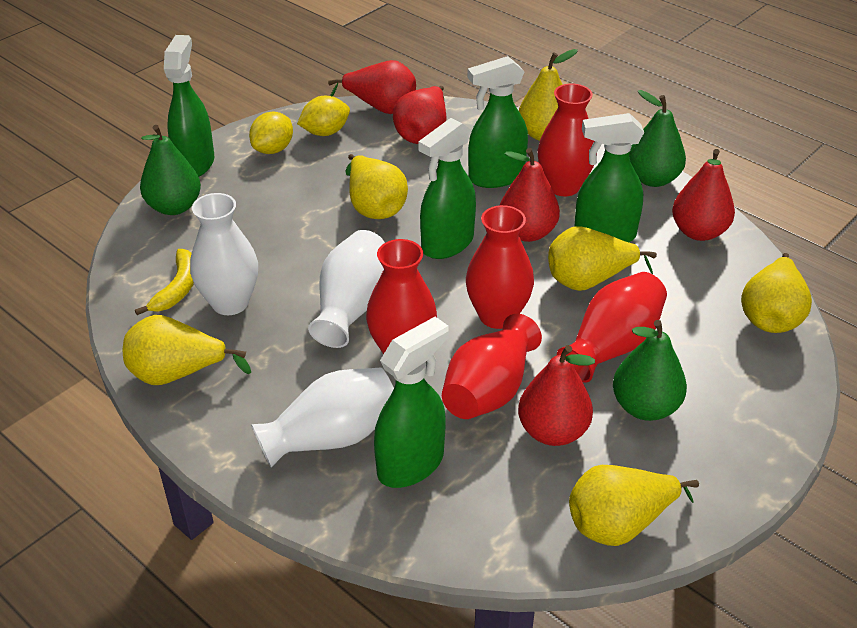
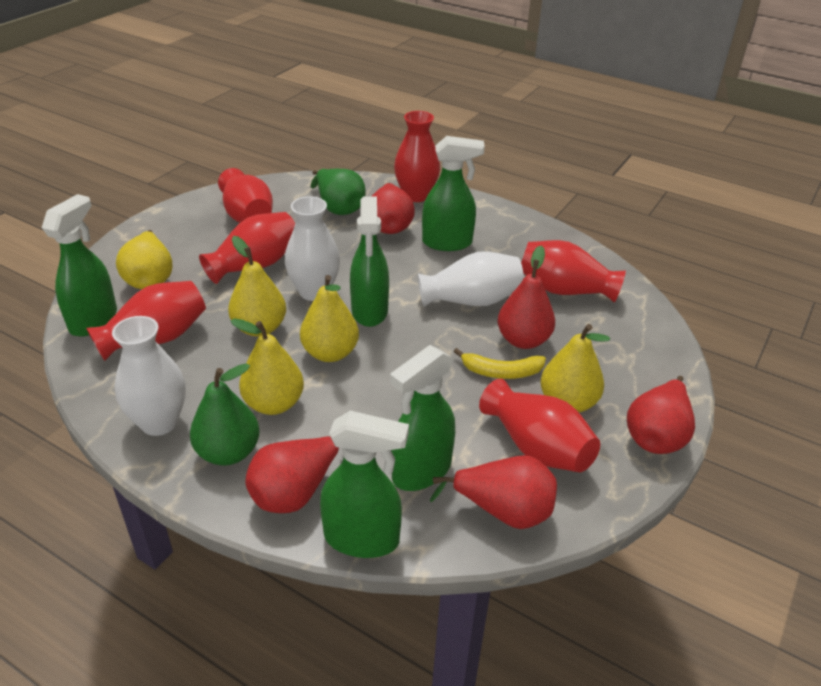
green pear: [140,125,201,215] [613,320,687,421] [629,90,686,187] = 3 -> [190,363,260,466] [311,169,366,215] = 2
red vase: [366,239,437,355] [442,314,542,419] [466,205,534,329] [537,84,594,196] [557,272,667,382] = 5 -> [86,281,206,361] [199,212,296,284] [218,168,273,223] [394,111,440,202] [479,379,600,472] [521,240,626,302] = 6
yellow lemon: [249,112,293,154] [297,96,350,136] = 2 -> none = 0
yellow pear: [123,315,251,385] [346,154,408,219] [519,49,578,141] [548,226,657,291] [569,465,699,546] [741,253,812,333] = 6 -> [116,230,172,289] [228,236,286,337] [230,318,304,415] [300,275,359,362] [540,324,610,412] = 5

